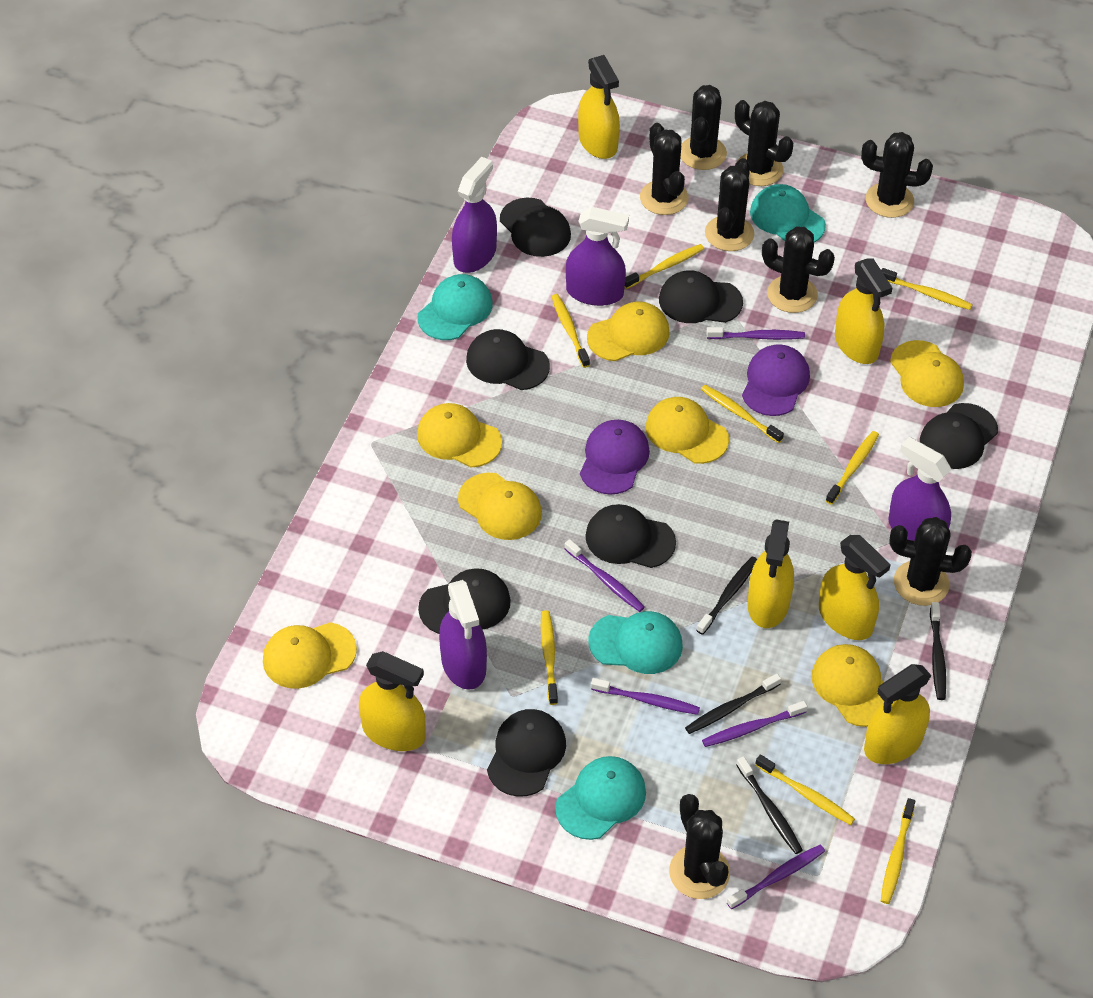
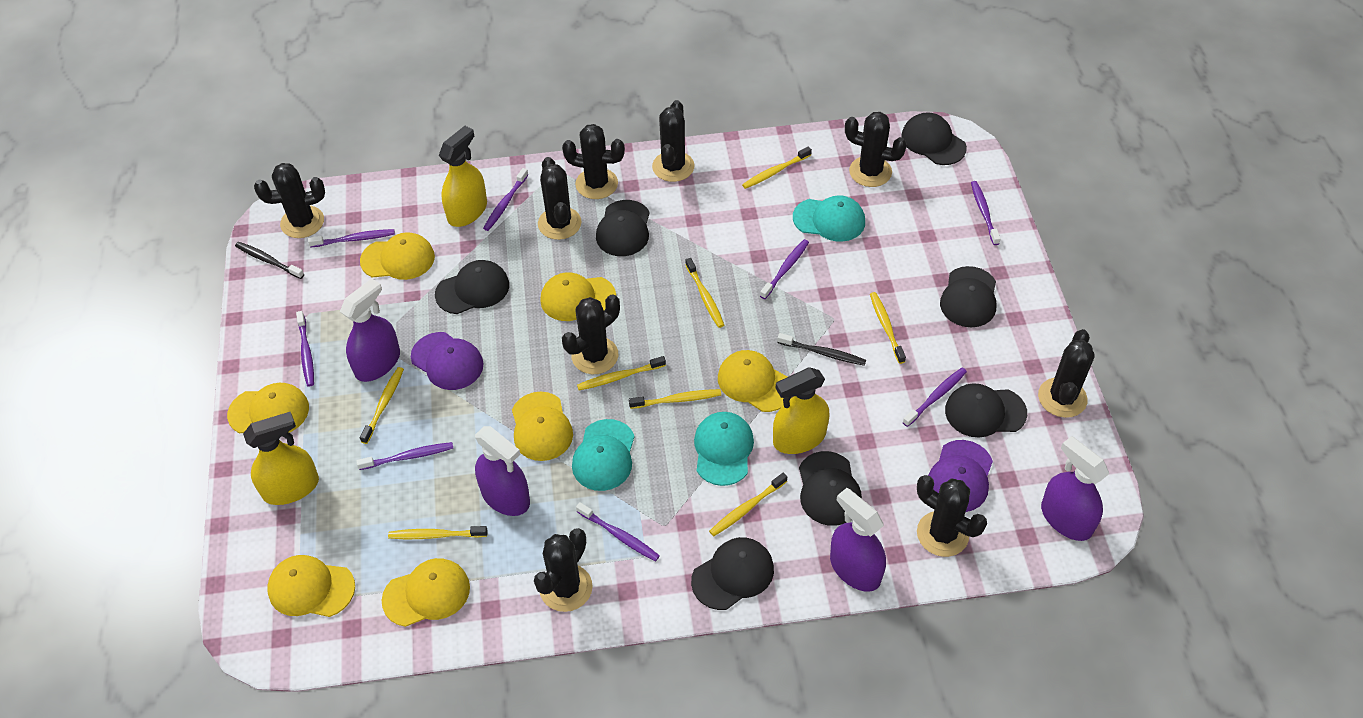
black cactus: [640,123,689,215] [669,794,730,899] [681,85,727,170] [705,158,754,251] [735,100,793,186] [762,226,835,313] [861,132,933,218] [889,517,972,606] = 8 -> [254,163,325,238] [534,528,593,612] [538,157,581,240] [562,124,625,199] [562,294,620,374] [652,100,695,182] [845,112,907,187] [917,475,987,557] [1038,329,1095,418] = 9
black toothbrush: [685,674,781,734] [696,557,757,635] [736,756,802,854] [930,602,946,700] = 4 -> [235,242,304,279] [777,333,866,366] = 2
purple toothbrush: [565,539,645,612] [591,678,700,715] [702,701,807,747] [706,327,805,340] [727,845,825,909] = 5 -> [296,311,314,387] [308,229,395,247] [357,442,453,470] [483,168,528,231] [576,502,660,561] [760,239,809,299] [902,368,967,427] [971,181,1001,245] = 8
turquoise cap: [417,274,493,340] [555,756,646,840] [588,611,683,674] [750,184,826,242] = 4 -> [572,419,635,491] [694,412,754,486] [793,195,865,242] = 3
yellow spray bottle: [359,651,426,751] [578,55,620,159] [747,519,794,628] [819,535,891,640] [835,258,893,364] [864,664,932,764] = 6 -> [243,412,319,505] [439,126,487,227] [773,368,829,454] = 3

